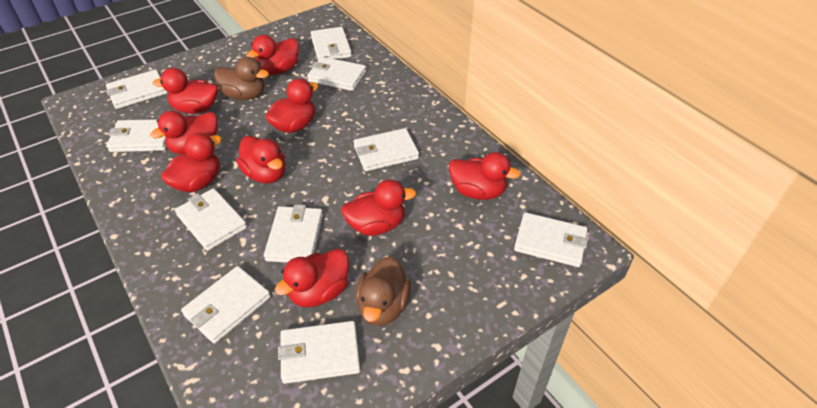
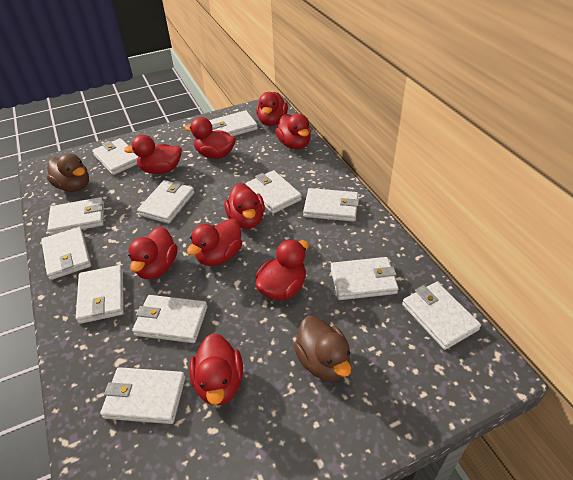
white wallet: [106,70,167,109] [106,119,167,152] [175,188,247,251] [181,266,271,344] [264,204,323,263] [278,321,360,384] [307,57,366,91] [311,27,352,61] [353,128,419,171] [514,212,588,267] = 10 -> [41,227,91,280] [47,197,104,235] [76,265,124,324] [92,138,138,175] [100,367,186,424] [132,295,207,343] [137,180,194,224] [209,110,258,136] [246,170,302,214] [303,188,359,222] [331,257,399,300] [402,282,481,350] = 12

